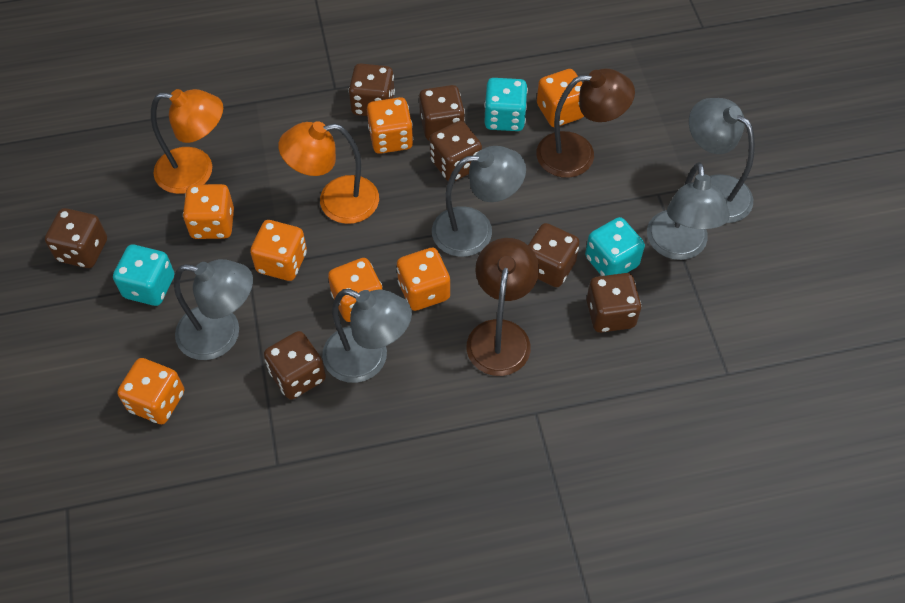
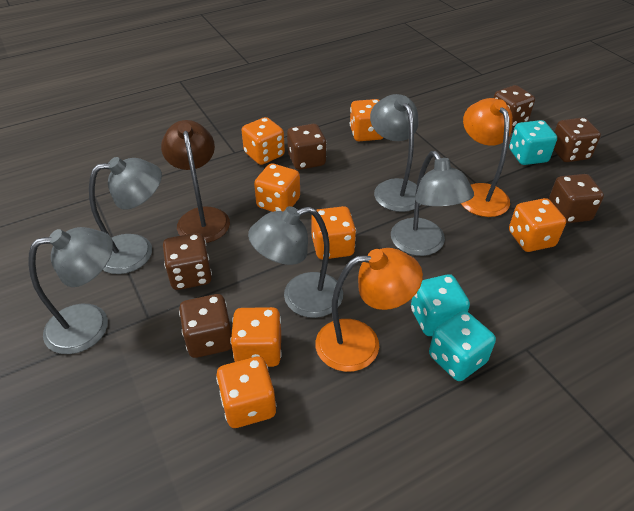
brown dice: [45,208,107,268] [264,331,326,400] [348,63,395,116] [419,85,465,141] [430,121,482,182] [528,223,580,287] [587,273,641,333] = 7 -> [163,233,212,290] [179,294,232,358] [287,124,326,170] [494,85,535,128] [549,174,604,223] [554,117,601,162] = 6
brown lamp: [467,238,539,376] [536,68,635,178] = 2 -> [161,120,230,243] = 1

